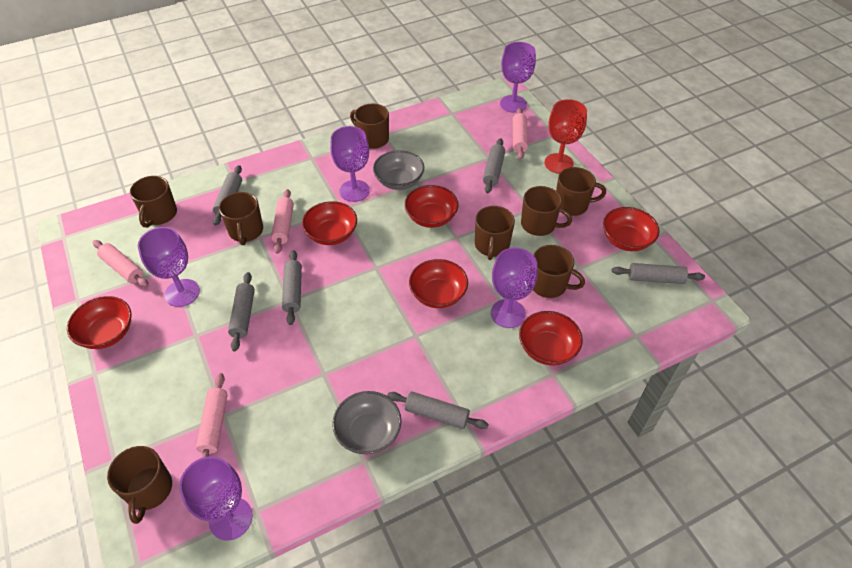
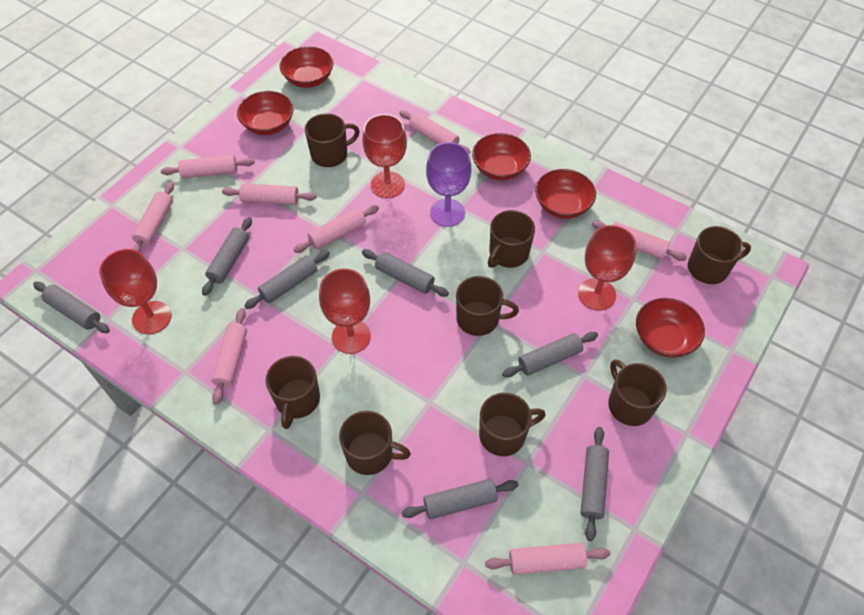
grey bowl: [332,391,401,454] [373,150,424,190] = 2 -> none = 0
grey rolling pin: [213,165,242,226] [228,272,255,351] [282,250,302,325] [387,392,489,429] [483,138,505,193] [612,263,705,284] = 6 -> [33,282,110,333] [202,217,252,296] [244,250,330,309] [362,249,449,297] [402,479,518,519] [502,332,598,377] [580,427,609,541] = 7
pink rolling pin: [93,240,149,287] [196,373,228,458] [271,189,294,254] [513,108,528,159] = 4 -> [132,182,174,252] [161,155,255,178] [211,308,247,405] [222,183,316,205] [293,205,379,253] [399,110,470,154] [485,543,610,575] [592,221,687,261] = 8
purple goblet: [138,227,200,307] [179,456,253,541] [330,126,370,202] [491,248,538,328] [500,42,536,113] = 5 -> [426,142,471,227] = 1
red bowl: [67,296,132,349] [302,201,357,245] [405,185,459,228] [409,259,468,308] [519,311,583,366] [603,207,660,251] = 6 -> [237,91,294,135] [279,46,333,88] [472,133,531,181] [535,169,596,219] [636,298,705,358] = 5
red goblet: [544,99,587,174] = 1 -> [99,249,171,334] [319,268,371,354] [362,114,407,198] [578,225,637,311] = 4

